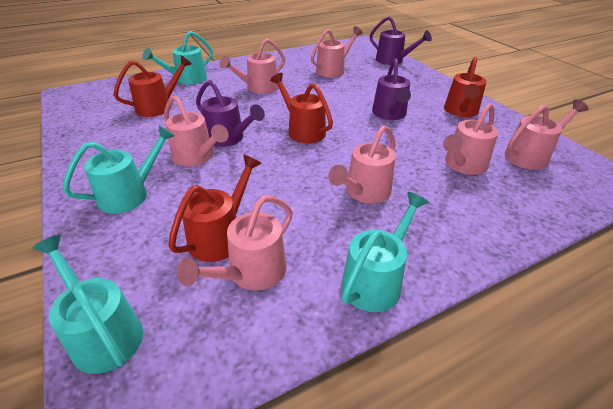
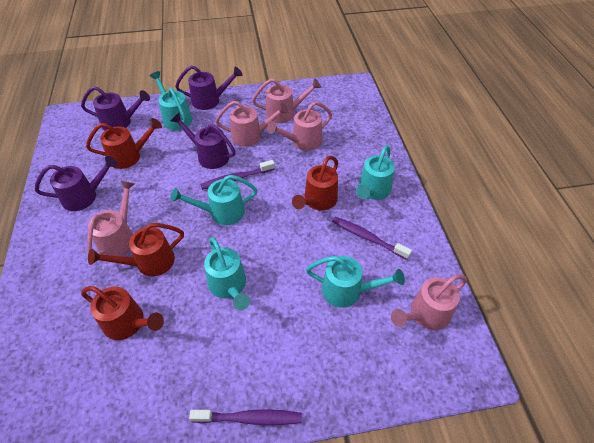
pink watering can: [164,95,229,166] [177,195,293,290] [220,38,285,94] [311,26,363,77] [328,125,396,204] [443,103,498,175] [505,99,589,170] = 7 -> [87,181,135,256] [215,101,288,147] [252,78,321,123] [267,101,332,151] [391,274,467,330] = 5
purple toothbrush: none = 0 -> [189,409,302,425] [200,160,275,190] [332,217,412,260] = 3
purple watering can: [196,80,265,147] [370,17,432,65] [372,58,411,120] = 3 -> [35,156,118,211] [81,86,150,131] [171,113,236,169] [175,66,243,110] = 4
turquoise watering can: [32,235,143,374] [63,125,175,214] [143,31,213,85] [342,192,429,312] = 4 -> [150,71,192,130] [171,175,257,225] [204,237,250,310] [306,256,405,308] [356,145,395,200] = 5

